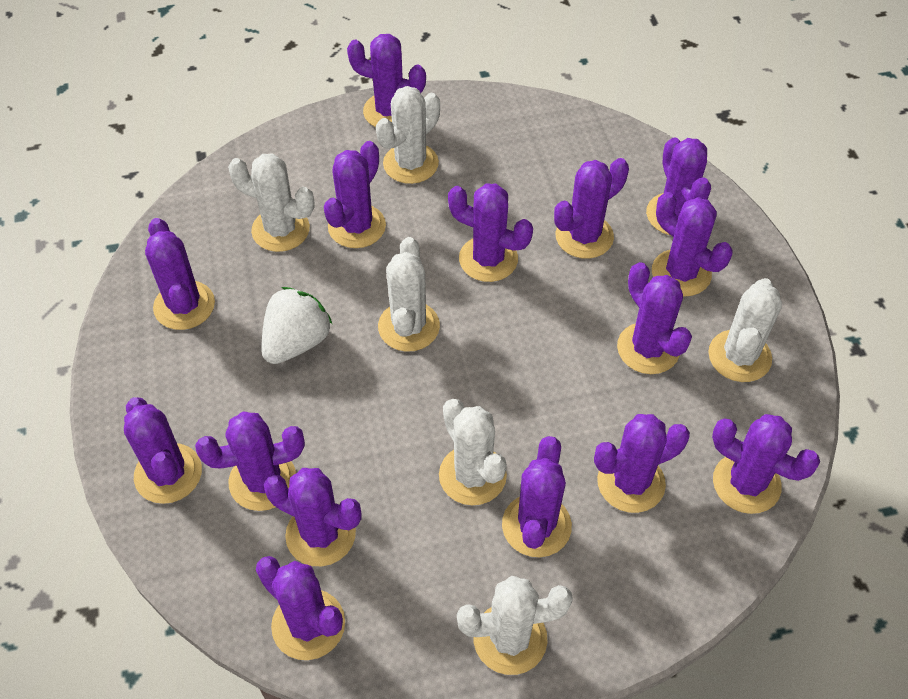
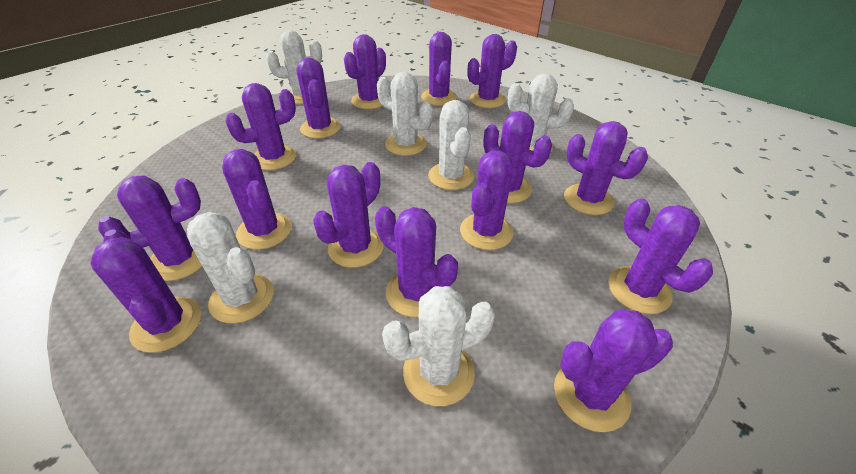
white strawberry: [261,287,332,364] = 1 -> none = 0

